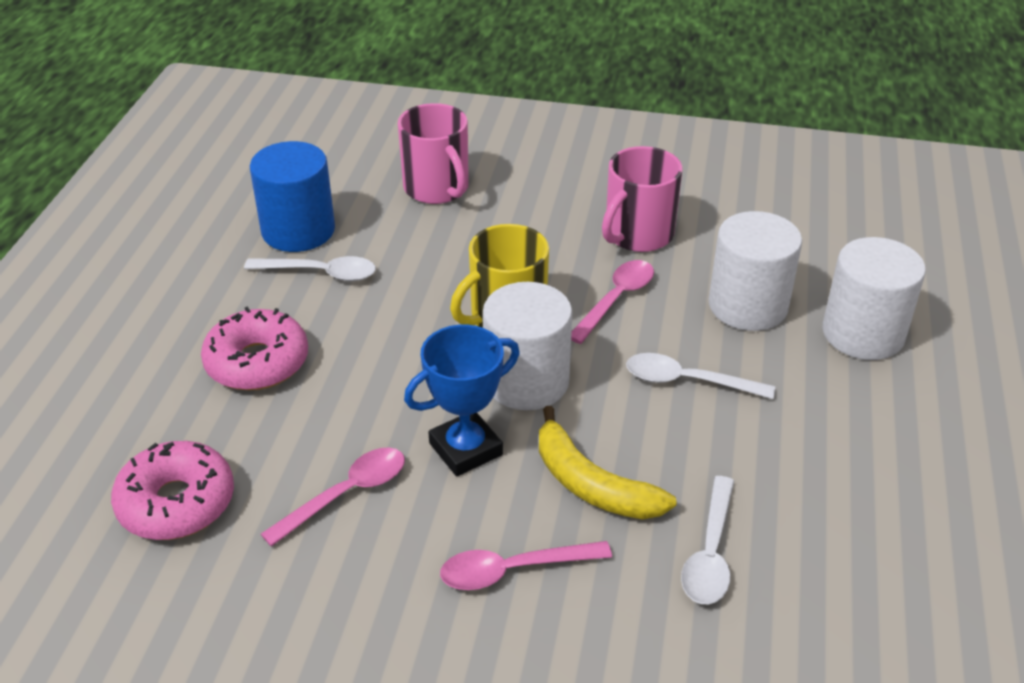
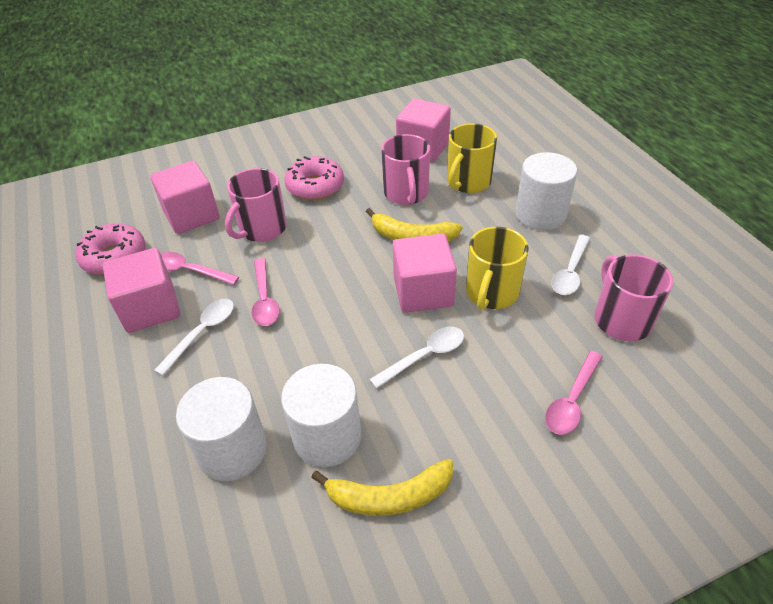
blue cylinder: [250,141,335,252] = 1 -> none = 0
blue trophy: [404,325,520,476] = 1 -> none = 0
pink cube: none = 0 -> [103,248,180,333] [150,161,220,234] [393,234,457,313] [396,99,451,162] = 4
pink mug: [398,103,469,204] [602,146,683,252] = 2 -> [225,168,287,242] [381,134,430,205] [594,254,673,341] = 3
yellow banana: [539,406,677,519] = 1 -> [311,459,453,516] [366,208,462,242] = 2
yellow mug: [450,224,549,328] = 1 -> [447,123,497,193] [466,227,529,310] = 2

